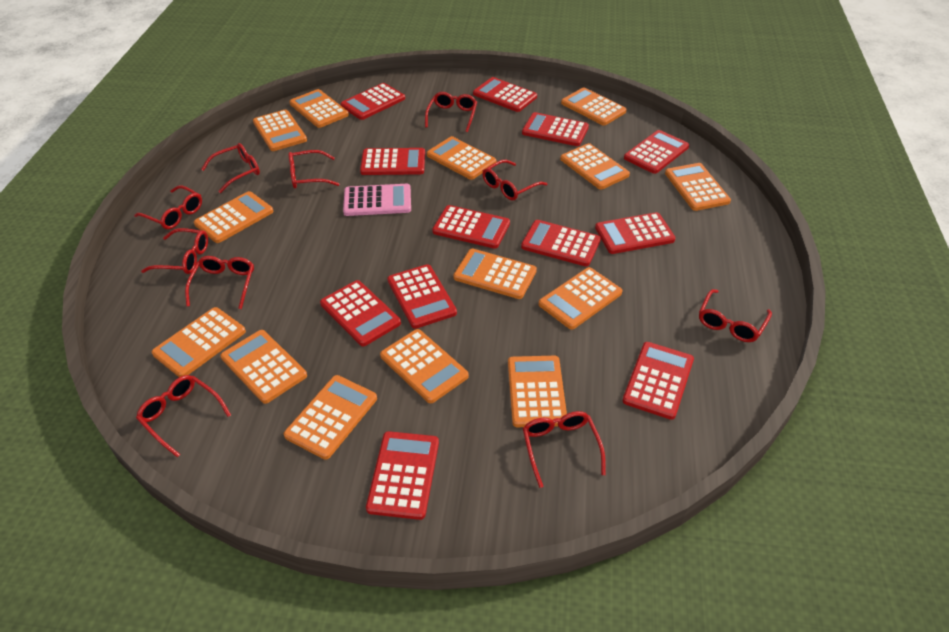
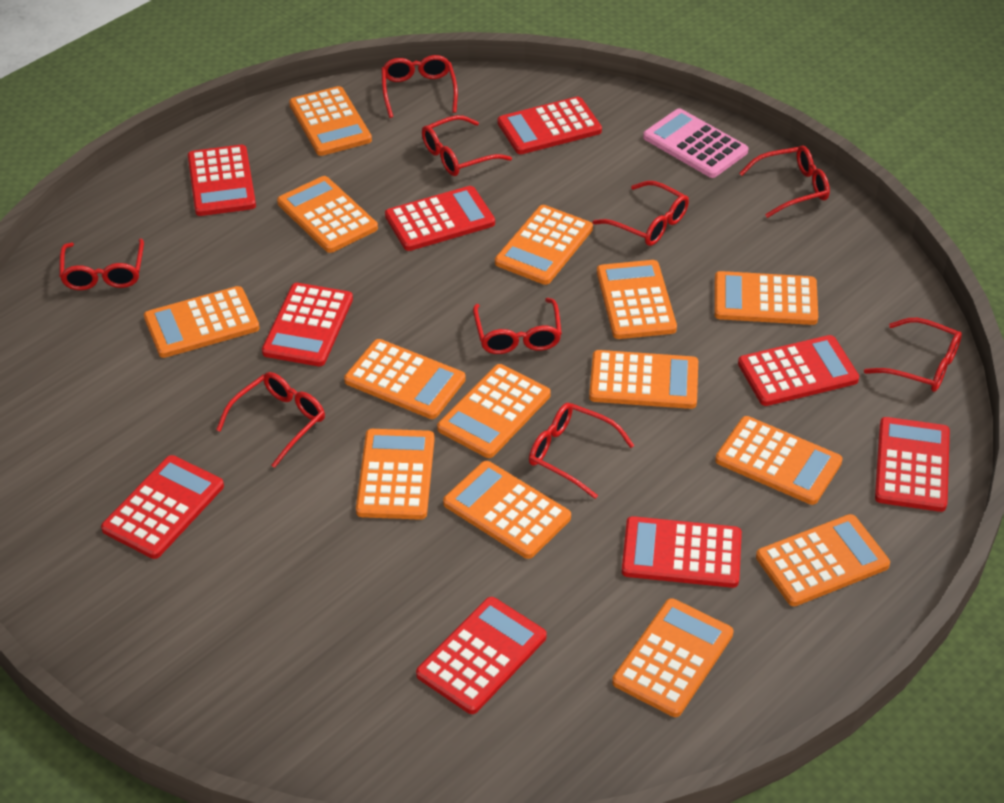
red calculator: [320,280,401,346] [340,83,405,120] [360,148,425,175] [366,431,439,520] [387,264,457,329] [432,205,510,249] [473,77,537,112] [521,220,601,266] [522,112,589,146] [595,212,676,254] [623,342,694,420] [624,130,689,174] = 12 -> [101,455,224,559] [188,145,256,216] [262,283,353,366] [385,186,495,251] [416,597,547,714] [498,96,602,154] [622,516,742,588] [738,335,859,406] [875,417,950,512] = 9
red glasses: [134,185,202,229] [136,375,231,458] [141,228,208,274] [185,256,254,309] [201,143,260,193] [288,150,339,189] [425,92,477,132] [482,160,547,201] [523,411,606,488] [699,289,772,342] = 10 -> [59,238,144,290] [216,372,325,468] [381,55,458,118] [422,115,512,176] [473,298,562,354] [529,403,634,499] [592,181,689,246] [739,146,830,218] [864,318,962,392] = 9

